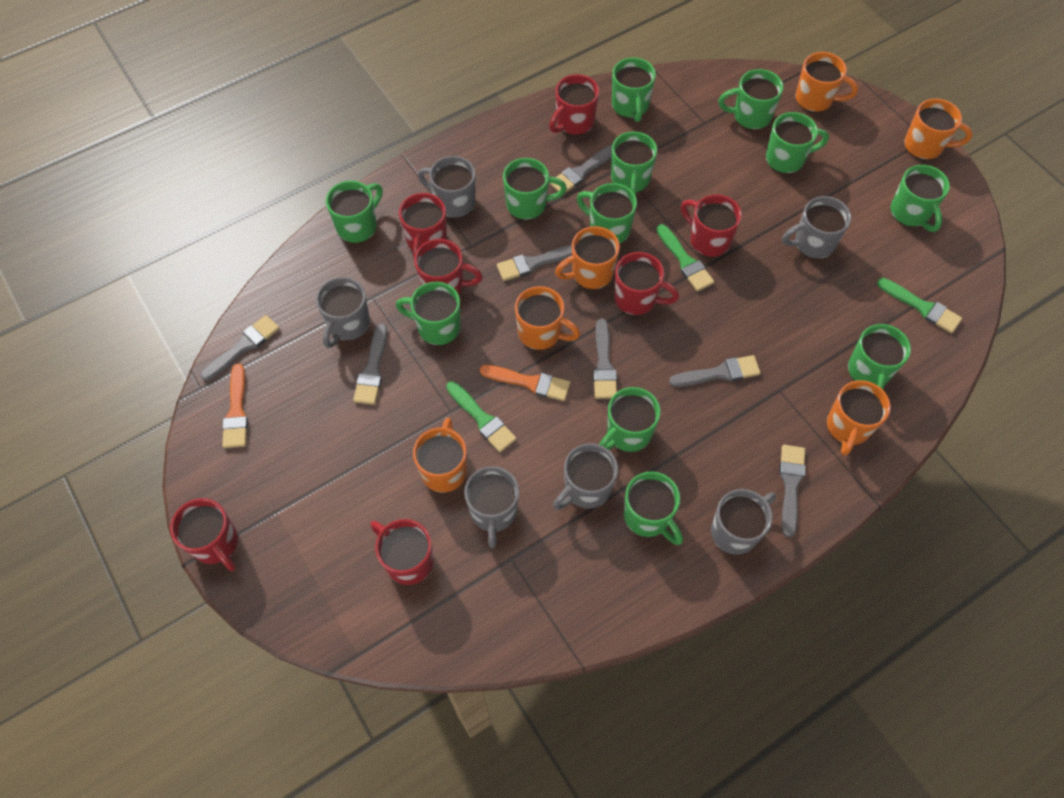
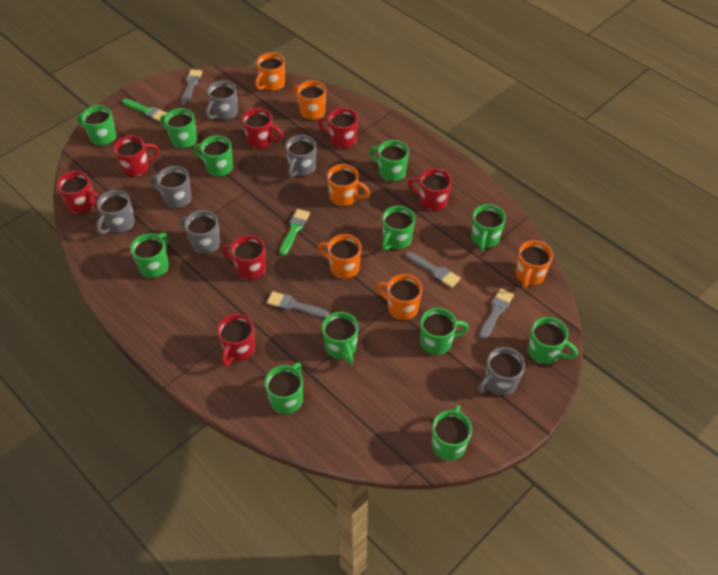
green brush: [446,381,517,452] [657,224,714,291] [877,278,962,333] = 3 -> [122,99,167,122] [279,209,310,256] = 2
grey brush: [201,315,280,381] [353,324,387,405] [497,245,572,281] [549,145,612,193] [593,319,617,399] [669,355,761,387] [779,445,806,537] = 7 -> [181,69,202,106] [267,291,329,318] [405,251,460,288] [479,288,514,340] = 4
orange brush: [222,364,248,448] [480,365,570,401] = 2 -> none = 0

